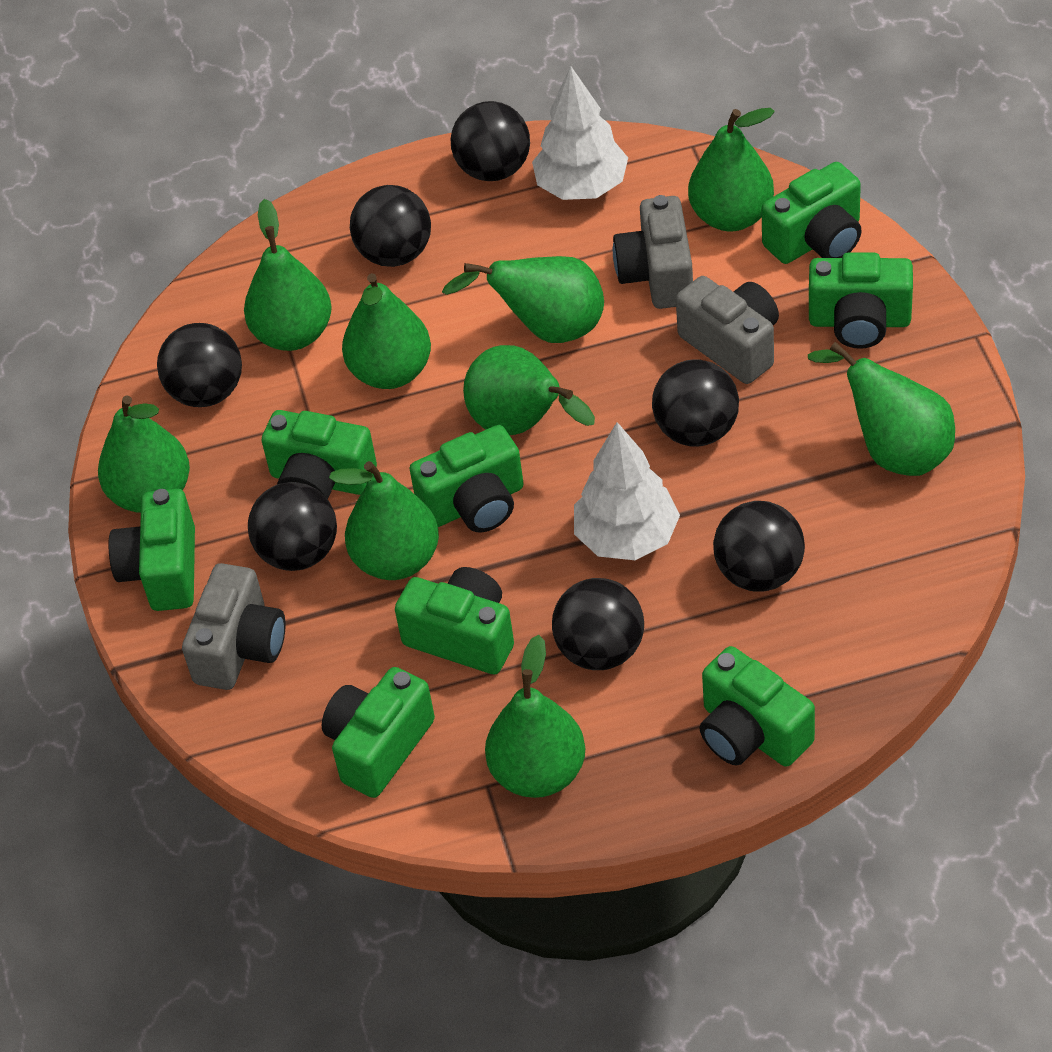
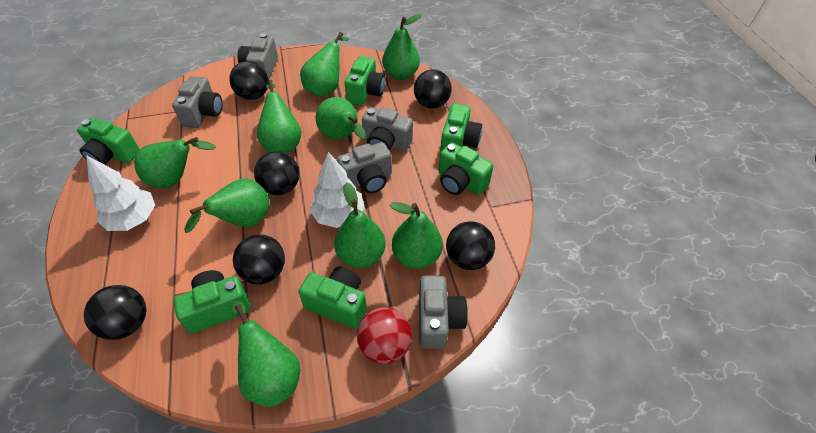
black ball: [157,323,242,407] [248,482,337,571] [350,185,431,267] [450,101,530,181] [552,578,644,670] [652,359,739,447] [713,501,805,592] = 7 -> [84,285,147,340] [229,61,269,100] [233,234,285,285] [254,151,300,195] [414,69,452,108] [446,221,495,270] = 6
green camera: [109,489,195,611] [262,410,377,499] [322,667,435,798] [395,567,514,674] [409,425,524,533] [700,646,815,767] [761,162,862,264] [809,253,913,349] = 8 -> [77,118,140,165] [174,270,251,334] [298,267,367,329] [345,56,386,106] [439,142,493,195] [440,104,482,153] = 6
grey camera: [182,563,286,690] [613,195,693,309] [676,276,779,384] = 3 -> [172,76,223,128] [238,33,278,79] [337,142,392,193] [362,107,413,151] [419,276,468,349] = 5
red ball: none = 0 -> [357,307,412,364] = 1

